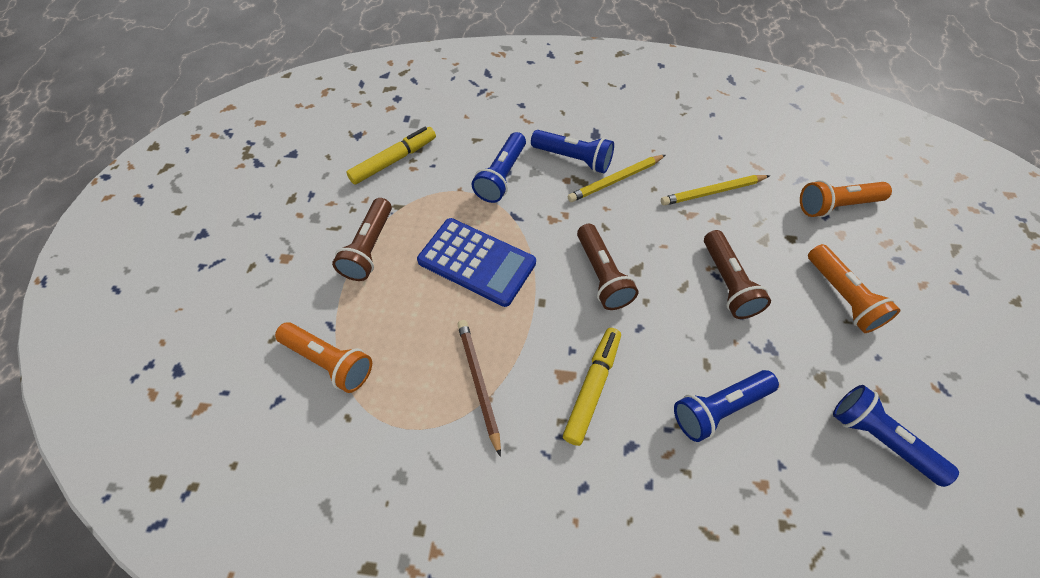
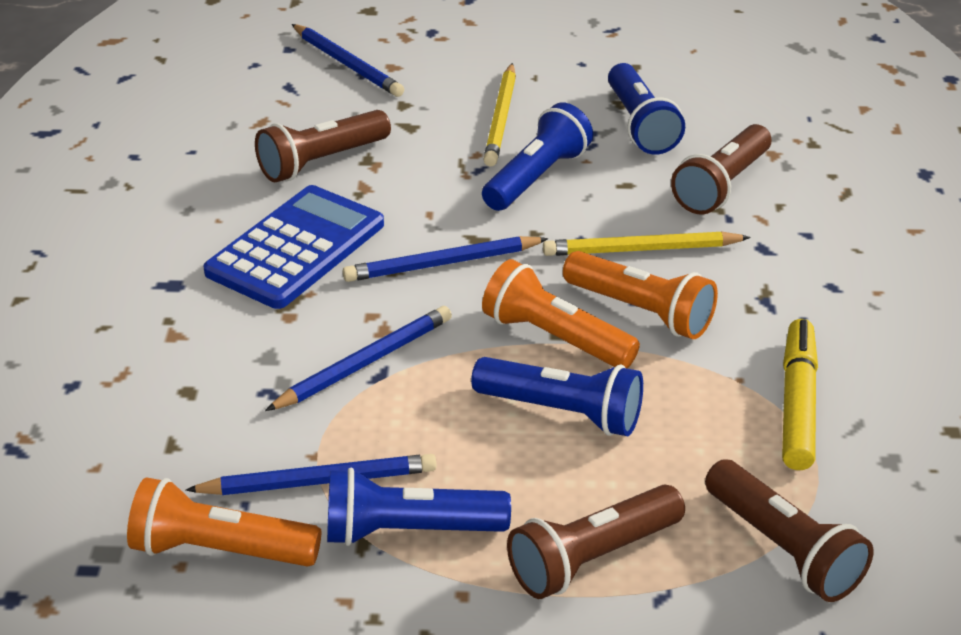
blue pencil: none = 0 -> [186,454,437,495] [265,306,452,411] [292,24,404,97] [343,236,548,282] = 4
brown flashlight: [332,198,392,281] [577,224,639,310] [704,230,771,319] = 3 -> [255,110,391,183] [507,484,685,599] [671,124,771,214] [705,459,873,602] = 4
brown pencil: [457,320,501,457] = 1 -> none = 0
yellow marker: [346,127,436,185] [563,328,621,446] = 2 -> [782,319,818,470] = 1

